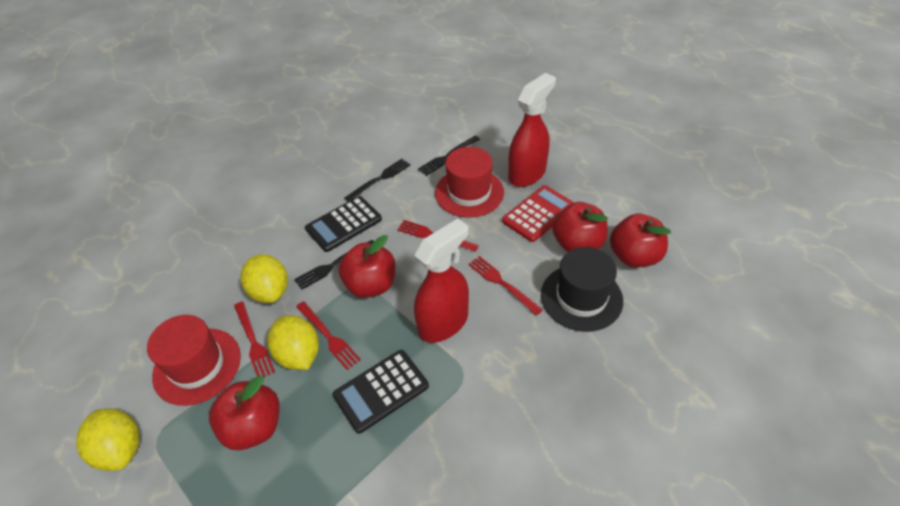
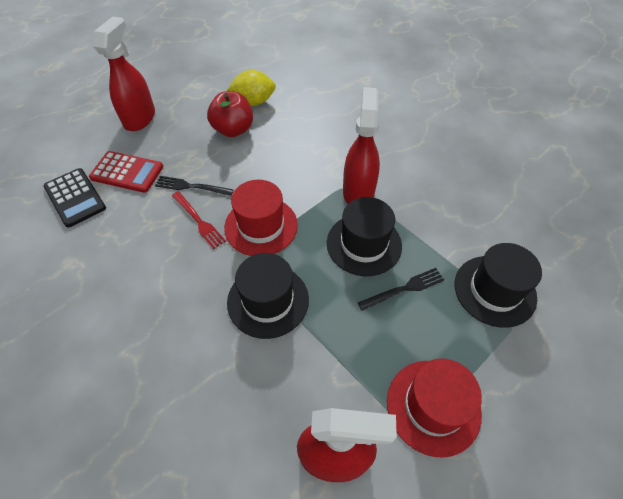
black calculator: [305,196,382,252] [333,350,429,434] = 2 -> [43,168,106,227] = 1
black fork: [294,240,374,290] [345,159,410,201] [418,135,480,176] = 3 -> [155,176,234,196] [358,268,444,311] = 2
black hat: [541,247,623,332] = 1 -> [227,253,309,339] [327,197,402,276] [455,243,542,328] = 3
red apple: [209,376,280,450] [339,235,396,298] [552,202,608,252] [610,214,671,268] = 4 -> [207,91,253,137] = 1
red fork: [234,302,275,377] [296,301,361,370] [397,220,479,252] [468,256,543,316] = 4 -> [172,191,226,249] = 1
red spray bottle: [414,218,469,343] [508,73,556,187] = 2 -> [93,17,155,131] [297,408,397,482] [343,87,380,204] = 3
yellow lemon: [76,408,140,471] [241,254,288,303] [267,316,319,370] = 3 -> [227,70,276,106] = 1

